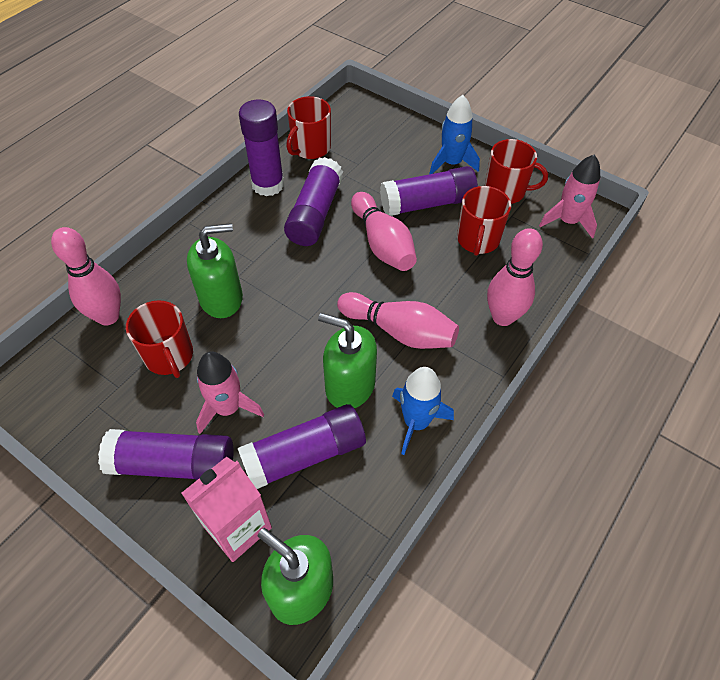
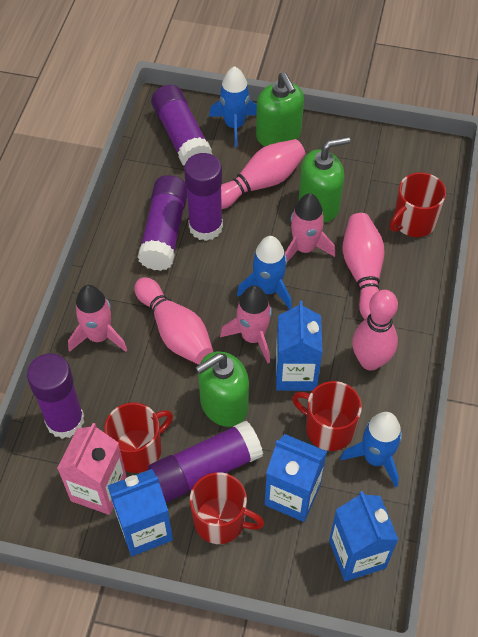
blue carton: none = 0 -> [108,469,173,556] [265,434,327,522] [276,301,322,391] [329,491,398,581] = 4
blue rocket: [392,367,454,455] [429,95,480,174] = 2 -> [209,66,257,147] [237,236,292,309] [340,412,402,488] = 3
pink rocket: [196,352,264,434] [539,154,600,239] = 2 -> [68,285,127,352] [220,286,272,363] [284,193,335,262] = 3

